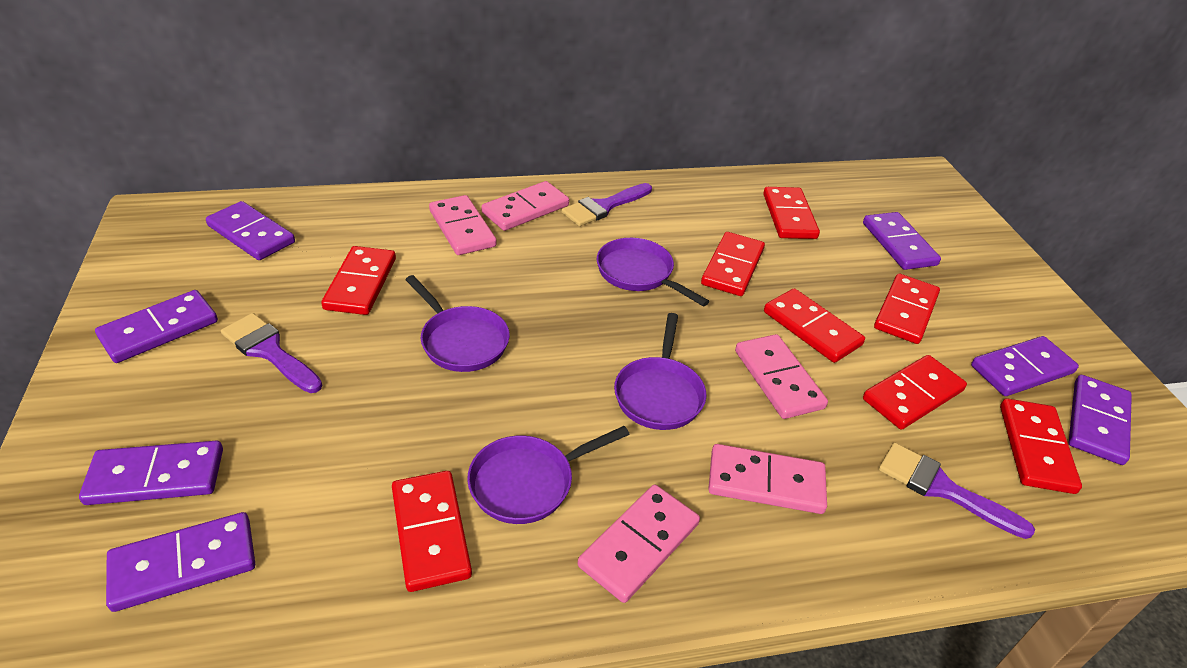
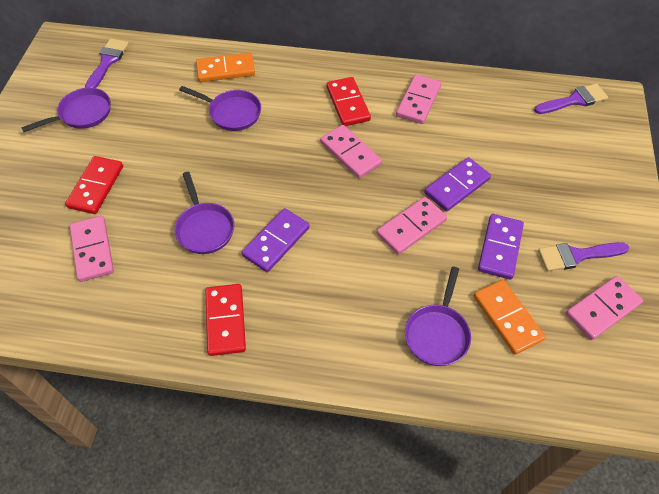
orange domino: none = 0 -> [196,53,255,82] [474,280,546,355] = 2
purple domino: [79,441,223,505] [95,290,218,363] [106,512,255,612] [206,201,295,260] [863,212,941,270] [971,336,1079,396] [1068,375,1132,465] = 7 -> [242,208,310,272] [424,157,491,212] [478,214,524,280] = 3
red domino: [321,246,396,315] [392,471,472,592] [701,232,765,296] [763,187,820,239] [764,288,865,363] [863,355,967,430] [874,274,940,344] [1000,398,1082,494] = 8 -> [65,156,123,214] [205,284,246,356] [326,77,371,126] = 3

